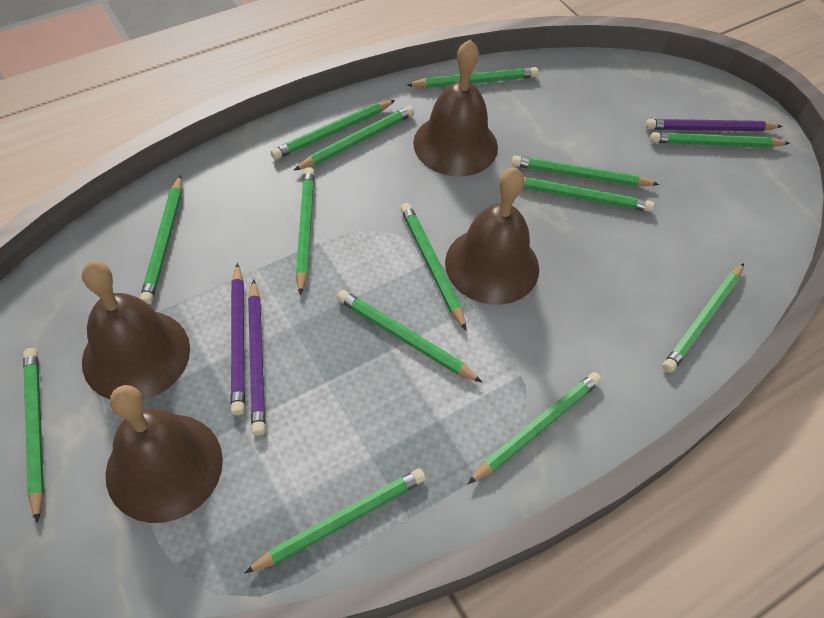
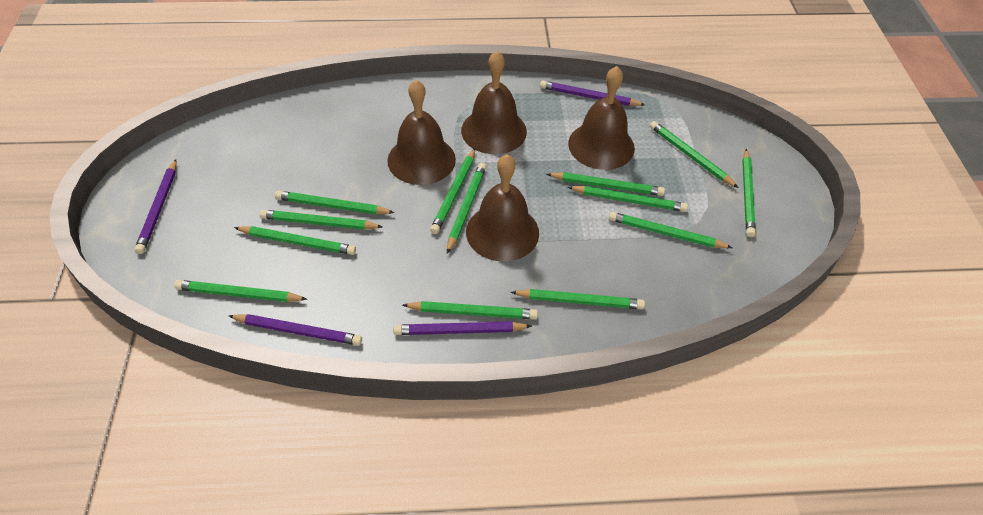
green pencil: [23,348,44,523] [140,175,182,305] [244,469,426,573] [271,100,395,160] [293,106,415,171] [296,167,315,296] [337,290,482,382] [400,203,467,331] [407,67,539,88] [468,372,601,484] [512,155,659,186] [523,177,654,212] [650,132,790,148] [663,263,744,373] = 14 -> [174,280,307,302] [234,226,356,255] [259,210,383,230] [275,191,395,215] [403,301,538,319] [430,148,475,234] [447,163,486,253] [511,289,645,309] [547,172,665,196] [568,186,688,212] [609,212,732,248] [650,121,739,188] [742,149,756,237] = 13
purple pencil: [231,263,245,415] [248,279,266,435] [646,119,783,131] = 3 -> [135,159,177,254] [229,314,362,346] [393,321,532,335] [540,80,645,106] = 4

